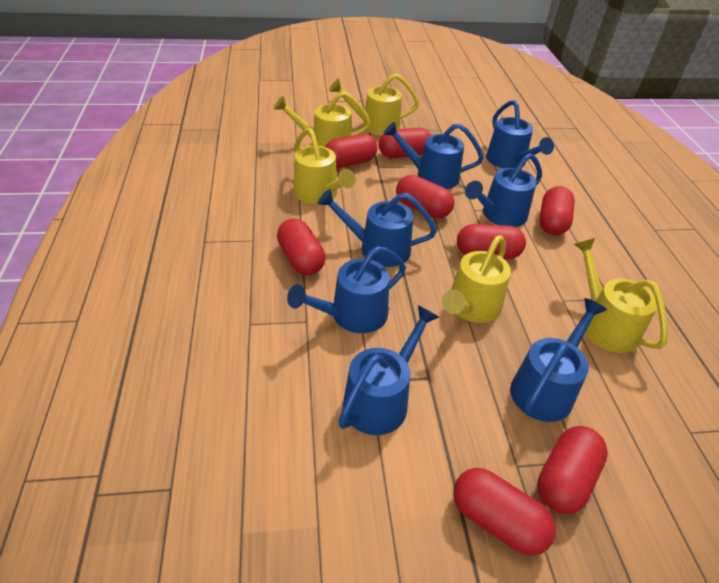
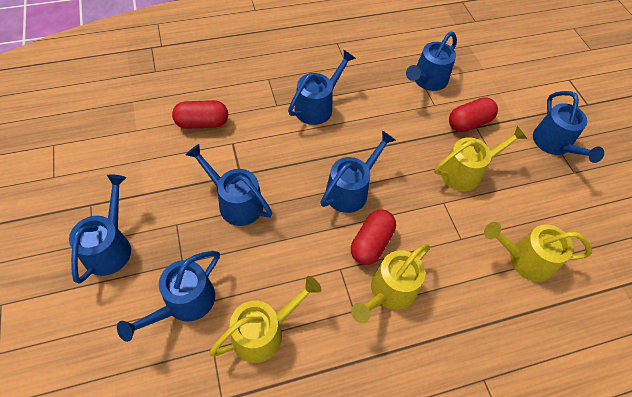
red capsule: [277,219,326,275] [325,134,377,168] [379,128,432,158] [396,175,454,218] [453,468,556,556] [457,224,526,260] [537,426,608,514] [539,186,575,236] = 8 -> [172,100,228,129] [351,210,396,265] [449,97,498,132] = 3
yellow watering can: [274,91,371,147] [293,128,356,204] [329,74,419,135] [442,235,511,323] [574,238,668,353] = 5 -> [209,276,322,363] [351,244,430,323] [434,126,527,191] [484,222,592,282] = 4

